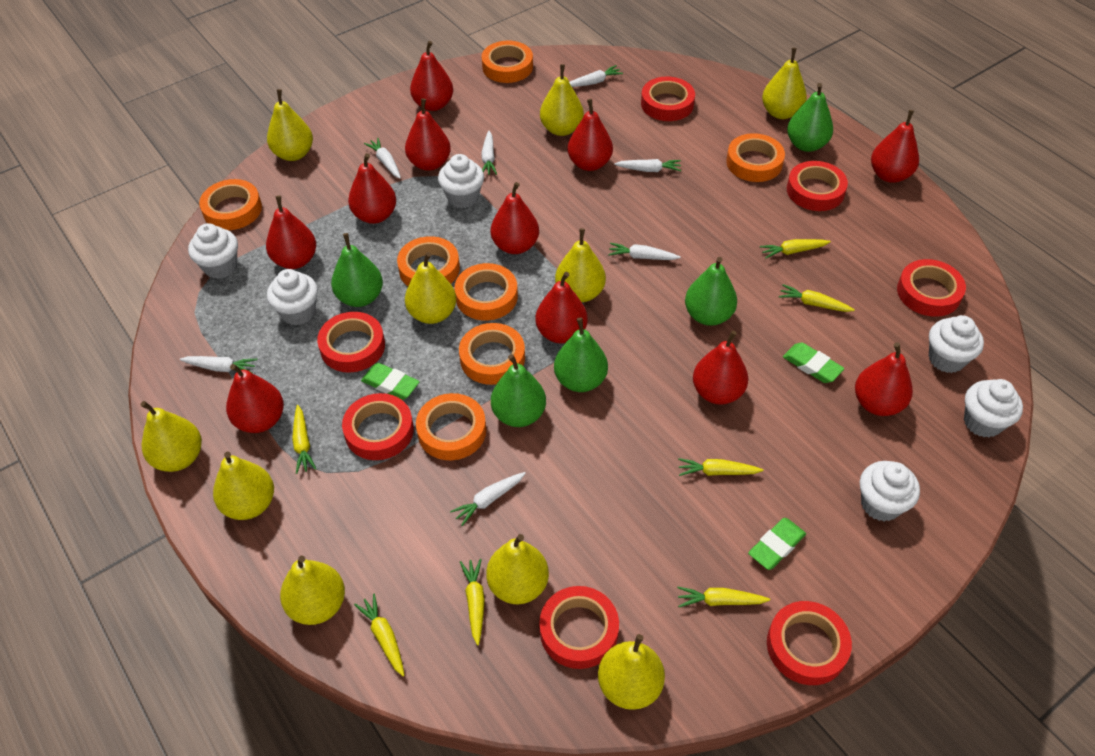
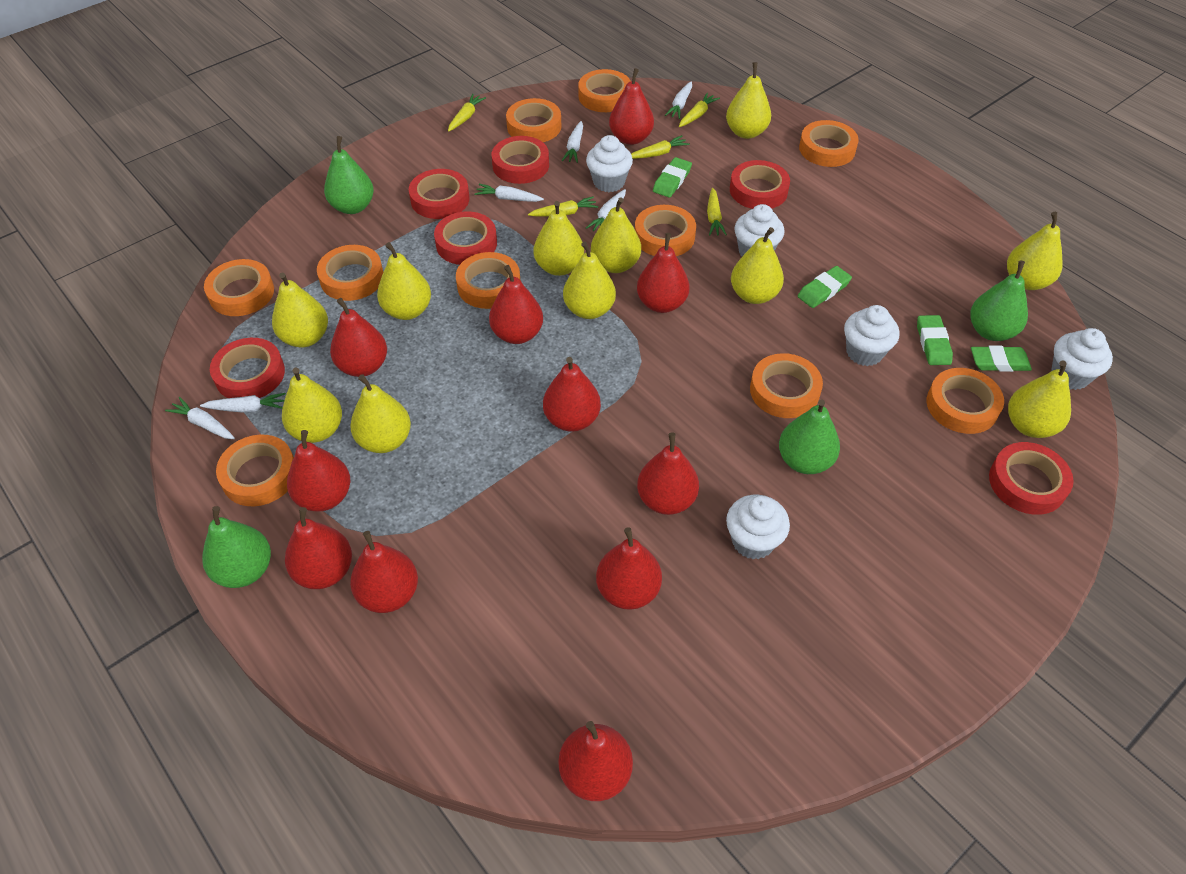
green eraser: [361,363,420,400] [748,518,806,570] [783,342,844,383] = 3 -> [653,157,692,198] [797,266,852,308] [917,315,953,365] [971,345,1032,372] = 4
green pear: [331,233,383,307] [491,354,546,427] [554,317,608,392] [685,257,737,326] [787,83,833,152] = 5 -> [202,506,271,588] [324,136,374,214] [779,399,840,474] [970,261,1028,341] = 4
orange tape: [199,179,262,230] [397,236,460,286] [416,393,486,460] [454,263,518,321] [459,323,525,385] [482,41,533,83] [726,133,785,182] = 7 -> [204,259,274,316] [216,435,294,506] [317,245,383,301] [456,252,520,309] [506,98,561,142] [578,69,631,112] [635,205,696,256] [750,353,823,418] [799,120,859,167] [927,368,1004,434] = 10
red tape: [317,312,385,373] [342,393,414,460] [539,586,619,669] [641,76,695,121] [767,601,852,685] [787,161,848,211] [897,259,966,317] = 7 -> [210,338,285,398] [409,169,470,219] [434,211,497,265] [492,136,549,184] [730,160,790,209] [989,442,1074,515] = 6
white carrot: [180,356,257,374] [364,138,401,179] [450,472,526,526] [481,131,497,175] [569,65,623,87] [608,243,681,260] [614,159,681,172] = 7 -> [165,397,235,439] [200,393,286,413] [475,184,544,202] [562,121,583,163] [586,189,626,231] [665,81,692,119] = 6
white cupcake: [188,223,238,279] [267,269,318,326] [438,154,484,208] [860,461,920,521] [929,315,984,373] [964,379,1023,438] = 6 -> [586,135,633,192] [726,495,790,560] [734,204,784,256] [844,305,900,366] [1051,328,1113,390] = 5
yellow carrot: [292,405,316,474] [354,594,405,677] [460,559,485,645] [677,587,770,607] [678,458,763,476] [760,239,831,259] [779,284,855,312] = 7 -> [448,94,486,132] [528,196,598,216] [631,135,690,159] [679,93,720,127] [707,188,727,235] = 5
yellow pear: [141,401,202,472] [213,451,274,520] [267,89,313,161] [280,555,345,625] [405,252,456,324] [486,534,549,604] [540,64,584,136] [555,228,606,302] [598,634,665,710] [762,48,807,119] = 10 -> [272,273,328,348] [282,367,342,443] [350,374,411,453] [377,242,431,320] [534,201,584,276] [563,242,616,319] [591,197,641,273] [726,62,771,139] [731,227,784,304] [1007,212,1063,290] [1008,361,1071,438] = 11

